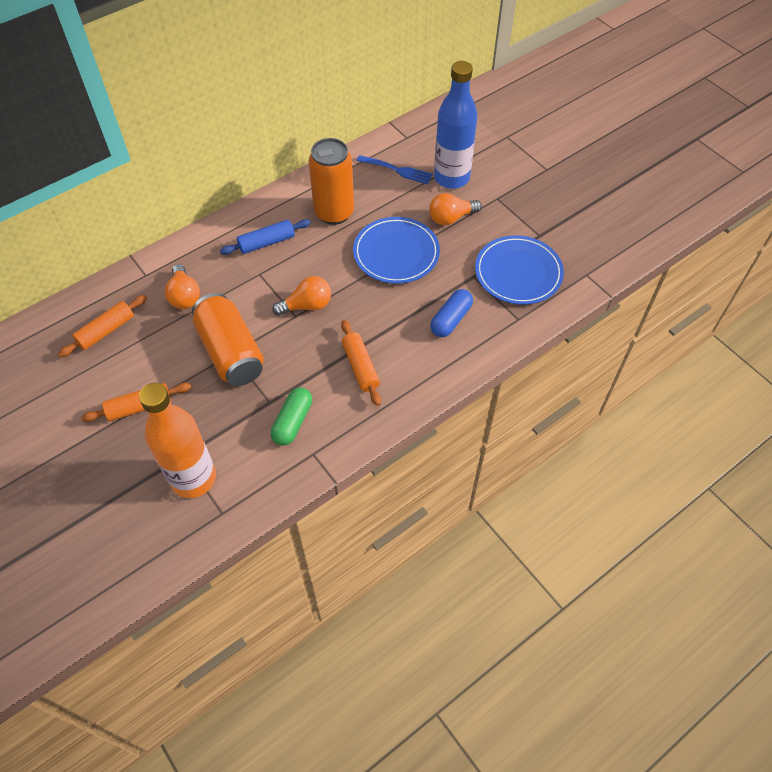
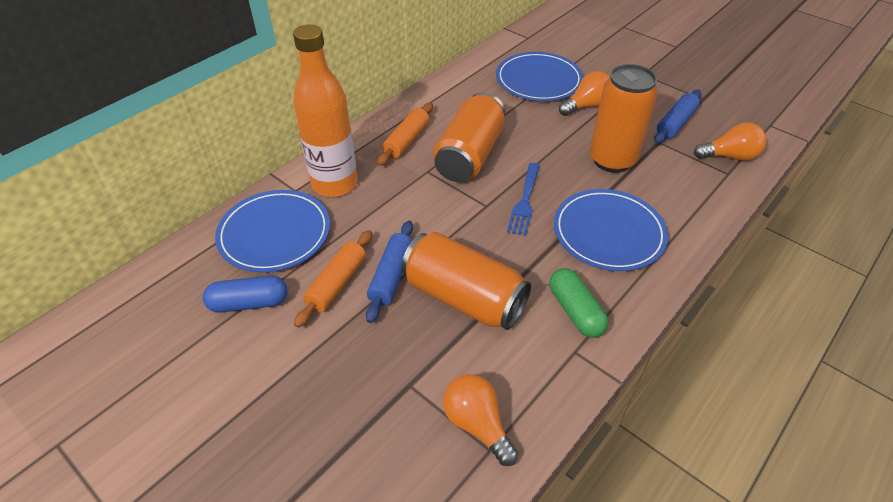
blue bottle: [434,61,477,189] = 1 -> none = 0
blue plate: [353,217,440,284] [475,235,564,305] = 2 -> [215,190,330,272] [496,52,583,101] [554,189,668,271] = 3
blue rolling pin: [220,219,311,255] = 1 -> [366,221,413,323] [654,90,701,143] = 2
orange can: [192,293,264,386] [309,138,354,225] = 2 -> [401,232,531,330] [433,92,505,182] [590,64,658,173] = 3
orange rolling pin: [58,295,147,357] [81,383,191,422] [341,320,381,406] = 3 -> [294,230,372,328] [377,102,433,166] = 2

